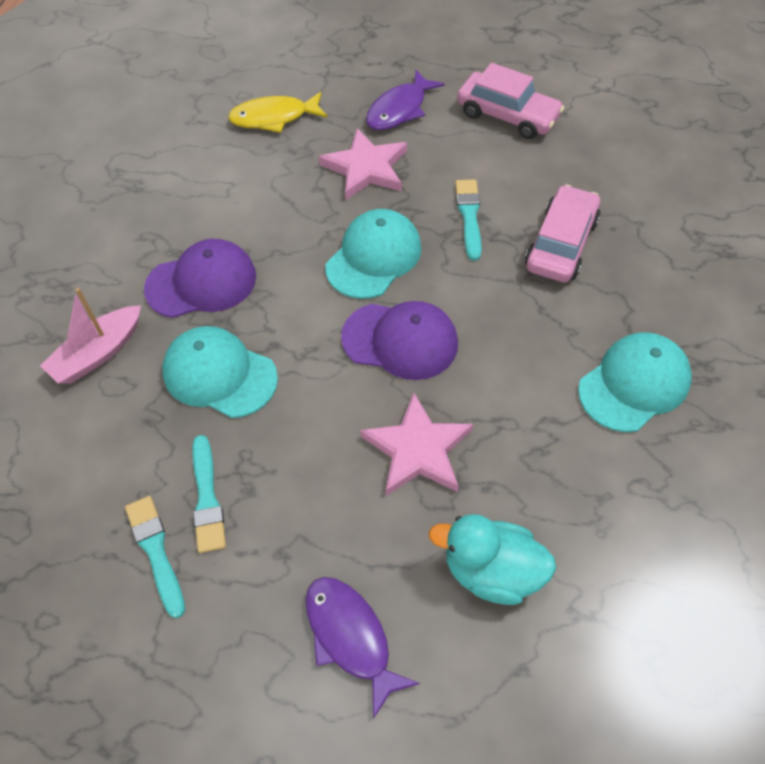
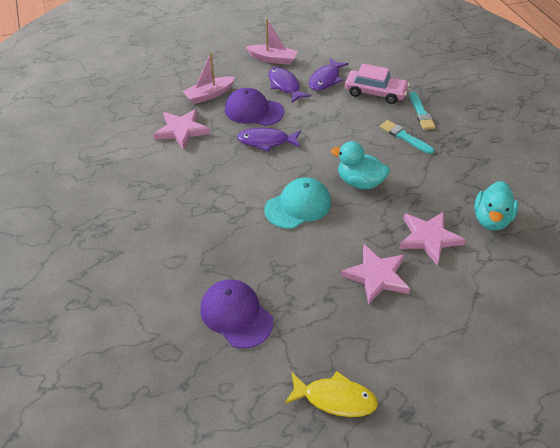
pink boat: [40,288,141,384] = 1 -> [182,53,235,104] [246,19,298,65] = 2
pink car: [457,63,564,139] [525,185,600,282] = 2 -> [345,64,410,104] = 1
pink star: [319,128,407,200] [360,392,473,496] = 2 -> [153,109,211,150] [341,245,410,305] [399,212,466,265] = 3
purple fish: [306,577,420,719] [366,70,445,130] = 2 -> [237,128,301,152] [268,67,311,103] [309,58,349,91] = 3
turquoise brush: [125,496,185,618] [193,435,226,553] [455,179,482,261] = 3 -> [380,120,434,154] [409,91,436,130] = 2
turquoise cap: [162,326,278,418] [326,209,422,299] [578,332,692,432] = 3 -> [264,177,331,229] = 1
turquoise duck: [429,514,556,605] = 1 -> [331,141,390,189] [474,181,519,230] = 2

